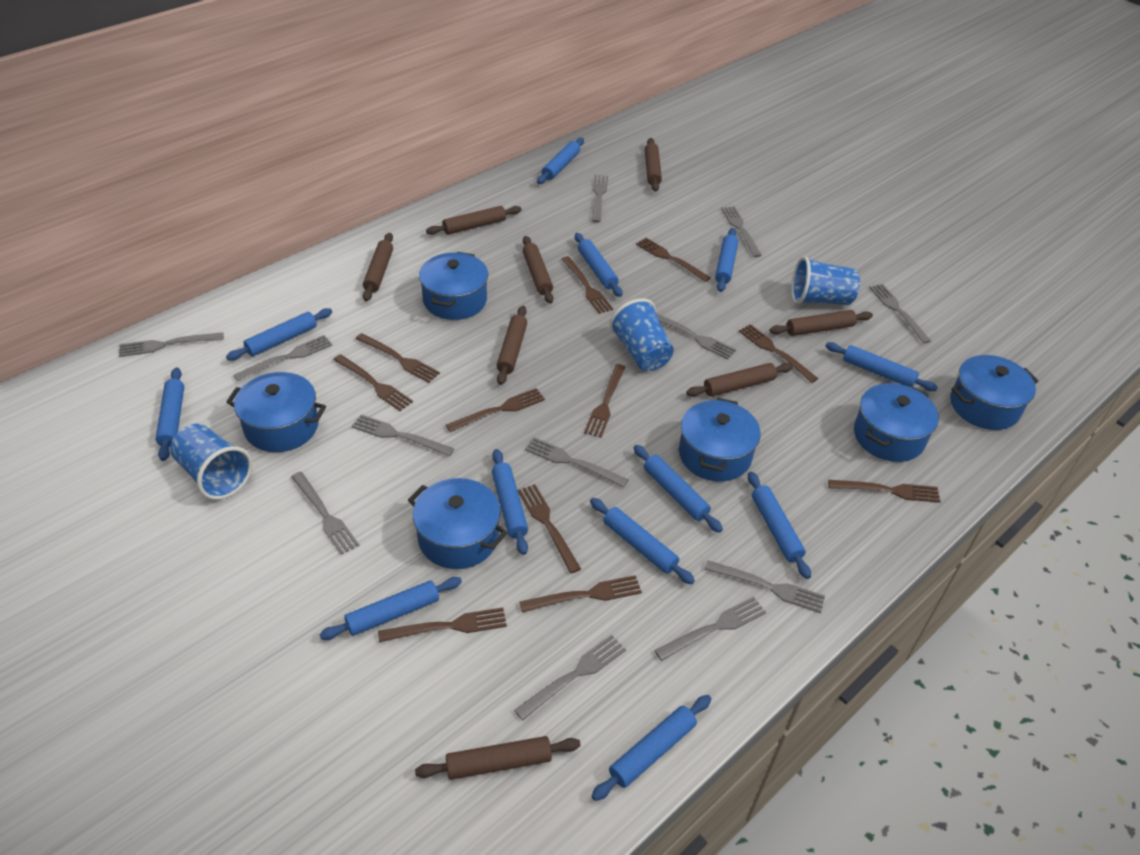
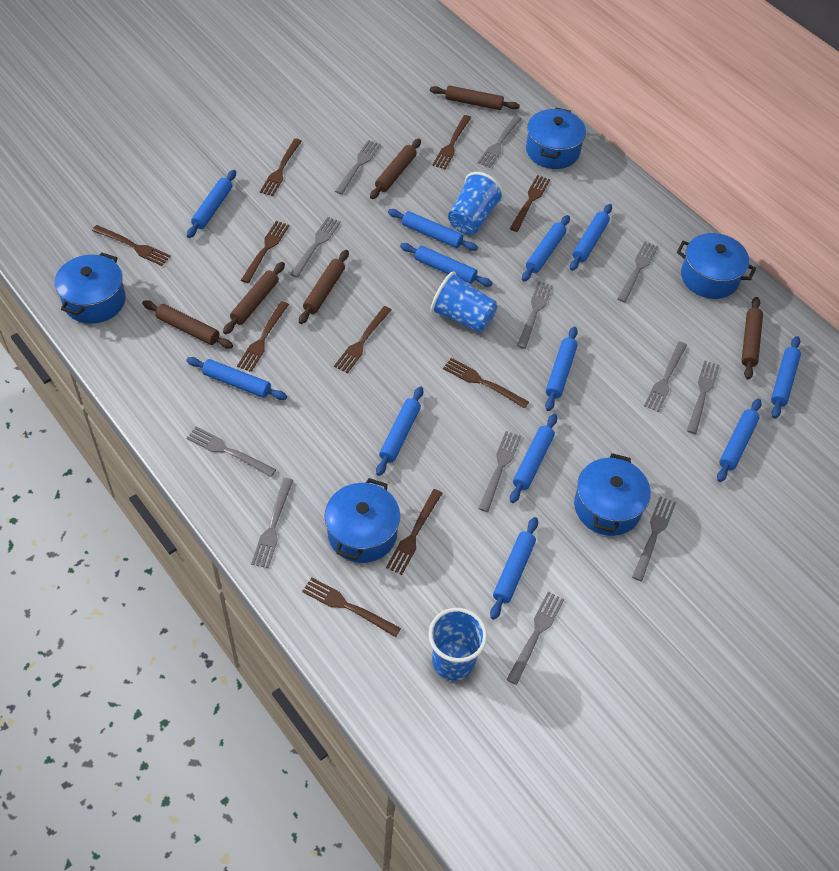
blue pot: [226,372,326,452] [408,478,507,569] [419,252,488,320] [679,398,761,481] [854,383,939,462] [950,355,1038,430] = 6 -> [55,252,126,324] [325,478,400,563] [526,108,586,169] [574,453,651,536] [677,233,756,299] = 5
brown fork: [333,354,413,411] [355,333,440,383] [378,608,507,642] [446,388,545,432] [518,484,581,574] [519,575,642,612] [561,256,613,314] [584,364,626,438] [636,238,711,282] [739,324,818,383] [828,480,941,503] = 11 -> [92,225,171,266] [237,301,289,372] [241,221,289,283] [260,138,302,196] [302,578,401,637] [334,306,391,373] [386,489,443,575] [432,115,471,169] [443,358,529,409] [510,175,550,232] = 10
brown rolling pin: [363,233,393,301] [415,736,581,780] [426,206,521,235] [496,306,527,385] [523,236,553,304] [645,138,662,192] [686,363,793,397] [770,310,873,336] = 8 -> [142,300,233,349] [223,262,285,334] [299,250,349,324] [370,139,421,199] [430,85,520,110] [742,297,763,380] = 6

